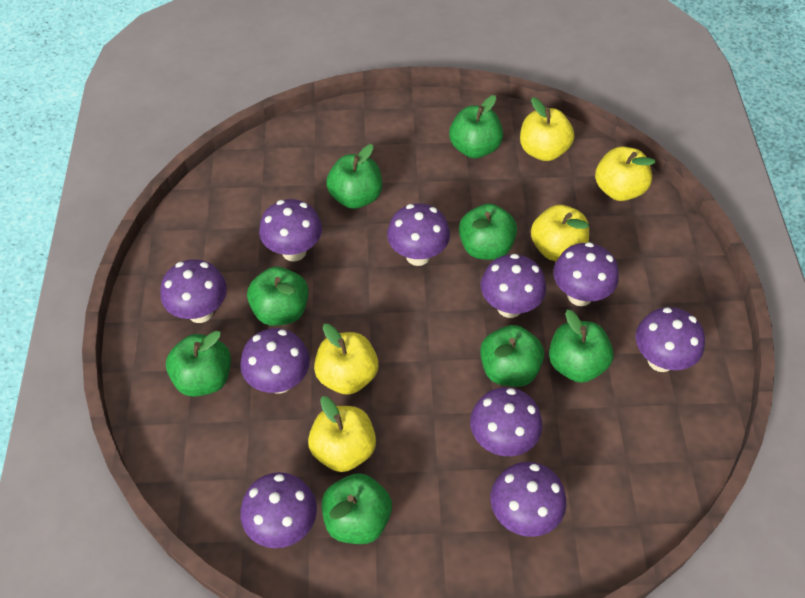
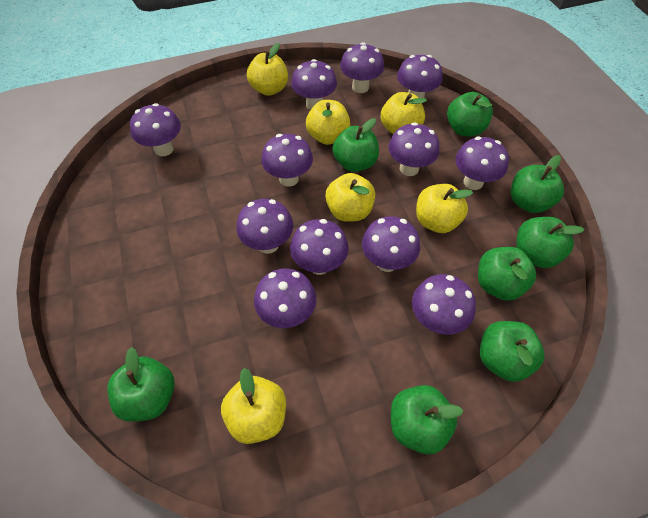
purple mushroom: [160,259,227,323] [240,328,310,394] [240,472,317,548] [259,199,322,262] [387,203,450,266] [470,387,542,456] [481,254,546,318] [491,462,566,537] [553,242,619,306] [636,307,705,372] = 10 -> [130,103,181,156] [237,199,293,254] [254,268,316,328] [261,134,313,187] [290,219,349,275] [291,59,337,110] [340,42,384,93] [362,216,420,272] [389,122,439,176] [397,55,443,98] [412,274,476,335] [455,136,509,190] = 12
yellow apple: [308,396,376,472] [314,324,379,395] [520,97,574,161] [531,205,589,261] [595,146,656,201] = 5 -> [221,368,286,444] [247,43,288,96] [306,100,350,145] [325,173,375,222] [381,92,427,134] [416,184,473,233] = 6

